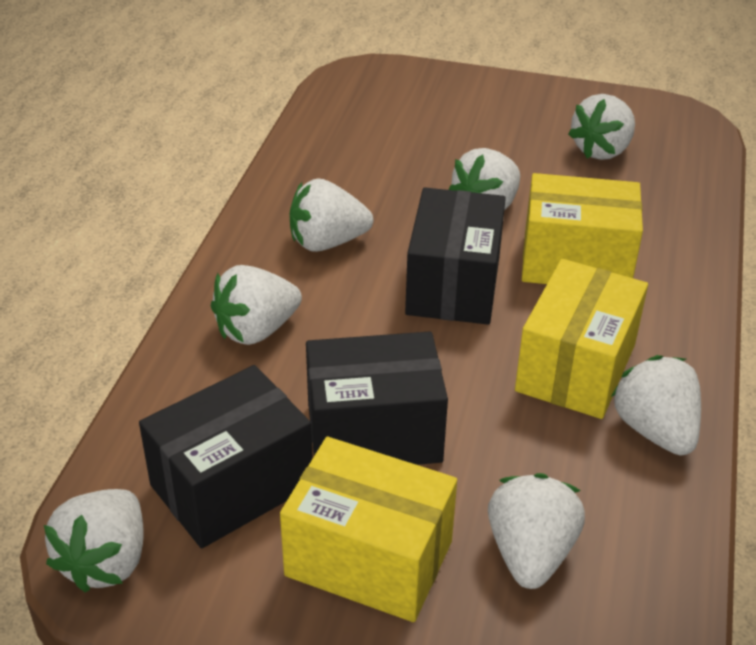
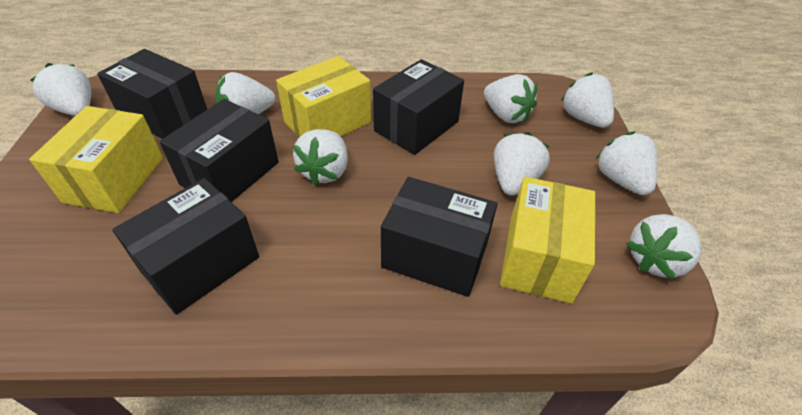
black box: [139,365,313,548] [306,331,448,465] [405,187,506,325] = 3 -> [97,49,207,139] [112,178,259,314] [159,99,279,202] [373,59,464,155] [381,177,498,297] = 5
white strawberry: [44,489,144,593] [211,265,302,345] [290,178,373,252] [448,148,520,211] [488,473,585,589] [568,94,635,160] [611,355,701,455] = 7 -> [31,63,91,116] [215,72,275,114] [293,129,348,185] [484,74,537,123] [494,132,550,196] [561,72,614,128] [596,131,657,195] [627,214,702,279] = 8

